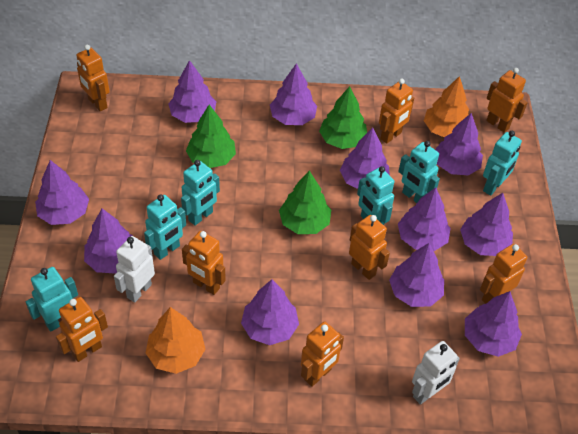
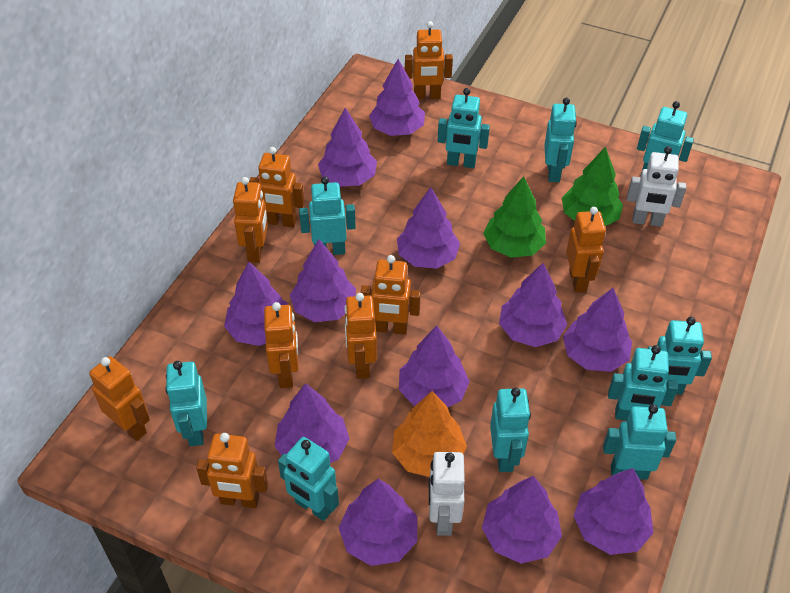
green tree: [186,105,236,168] [279,171,331,234] [319,86,367,149] = 3 -> [483,176,546,258] [562,147,623,226] = 2
orange robot: [56,297,108,362] [76,45,110,111] [182,231,226,295] [301,322,344,387] [349,215,390,280] [379,79,414,144] [480,244,527,304] [486,68,528,133] = 8 -> [89,356,150,441] [196,433,268,508] [233,177,268,263] [249,147,305,227] [264,302,299,388] [344,293,377,379] [361,255,421,335] [405,21,453,99] [566,207,606,293] = 9
orange tree: [146,307,205,374] [424,76,469,137] = 2 -> [392,391,467,477] = 1
purple tree: [35,160,89,225] [84,208,133,274] [169,60,216,123] [241,279,299,345] [270,63,317,125] [340,127,390,189] [389,243,444,307] [398,187,451,251] [435,113,483,176] [460,193,513,256] [465,291,522,357] = 11 -> [224,262,288,346] [275,383,349,463] [290,239,356,322] [318,108,377,187] [339,479,417,566] [369,59,425,136] [397,187,460,269] [399,325,470,407] [482,476,562,564] [499,263,567,347] [563,288,632,372] [574,468,654,555] = 12
turquoise robot: [25,267,78,332] [144,194,186,260] [181,160,220,225] [357,166,394,225] [398,141,440,203] [483,131,522,196] = 6 -> [165,361,207,446] [278,437,339,521] [299,176,356,255] [438,88,490,168] [490,387,531,472] [544,98,577,182] [603,404,676,480] [608,345,678,421] [637,101,694,174] [648,317,712,395] = 10

